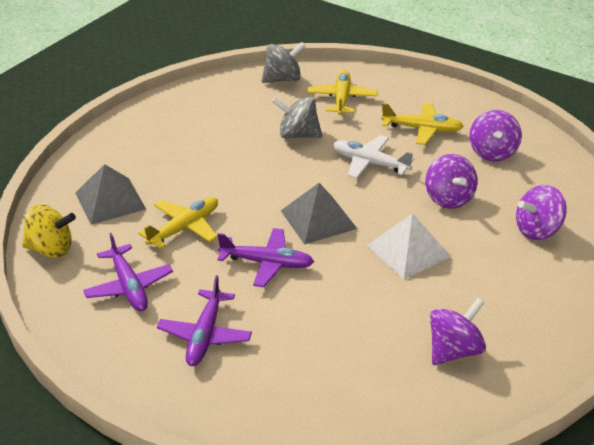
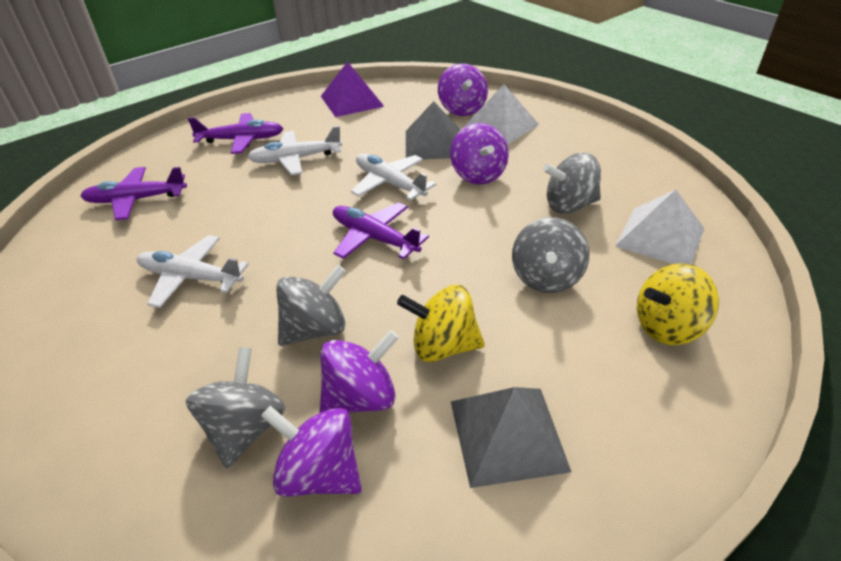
grey spinning top: [262,42,306,83] [272,97,322,139] = 2 -> [186,347,285,468] [276,265,346,346] [512,217,590,293] [543,153,601,214] = 4
purple pyramid: none = 0 -> [321,61,384,117] = 1
white plane: [333,135,415,179] = 1 -> [137,235,249,308] [247,126,342,175] [351,153,436,201] = 3
white pyramid: [367,213,451,279] = 1 -> [462,84,539,145] [615,189,704,264] = 2
yellow plane: [138,197,218,249] [307,70,378,115] [381,103,464,145] = 3 -> none = 0
yellow spinning top: [22,205,76,258] = 1 -> [397,285,485,362] [637,263,719,345] = 2

